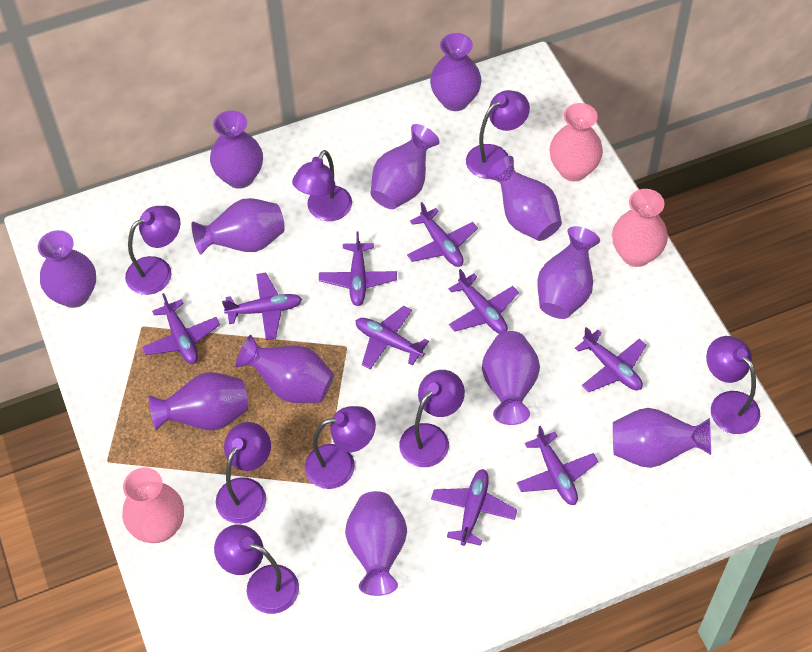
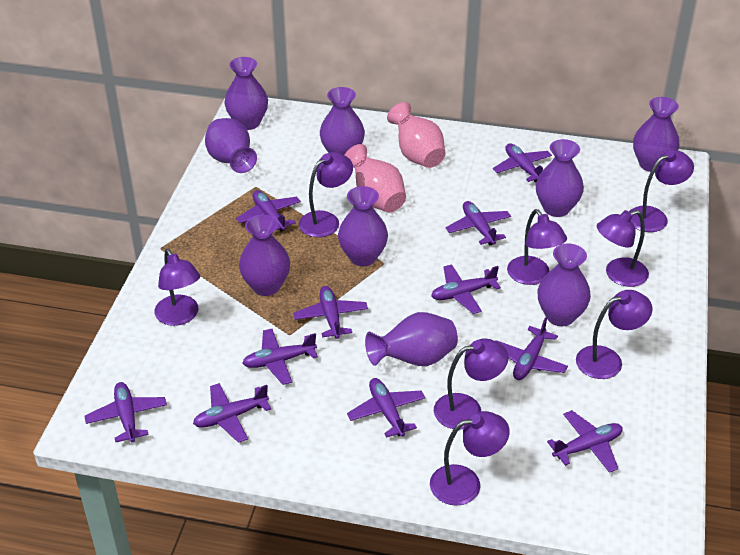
pink vase: [122,467,184,543] [549,103,603,181] [612,189,668,267] = 3 -> [344,144,406,212] [387,102,446,168] = 2
purple plane: [142,293,220,364] [222,273,302,340] [319,232,397,306] [356,306,429,370] [407,202,478,267] [431,469,517,546] [449,269,519,334] [517,426,598,505] [575,327,646,392] = 9 -> [84,382,167,443] [193,383,271,443] [236,190,301,232] [242,329,318,385] [293,286,368,339] [347,378,425,438] [431,264,501,314] [446,201,511,245] [493,143,552,183] [496,317,568,380] [547,410,623,473] = 11
purple vase: [38,230,96,308] [149,372,248,431] [192,198,285,255] [210,110,263,189] [236,335,334,403] [345,491,407,596] [370,124,439,209] [430,33,481,111] [482,331,540,425] [486,156,562,241] [537,226,600,319] [613,408,711,468] = 12 -> [205,118,257,173] [224,57,268,130] [239,215,290,296] [320,87,365,155] [338,186,388,266] [365,312,458,366] [536,139,584,217] [537,243,591,326] [633,97,679,172] = 9

